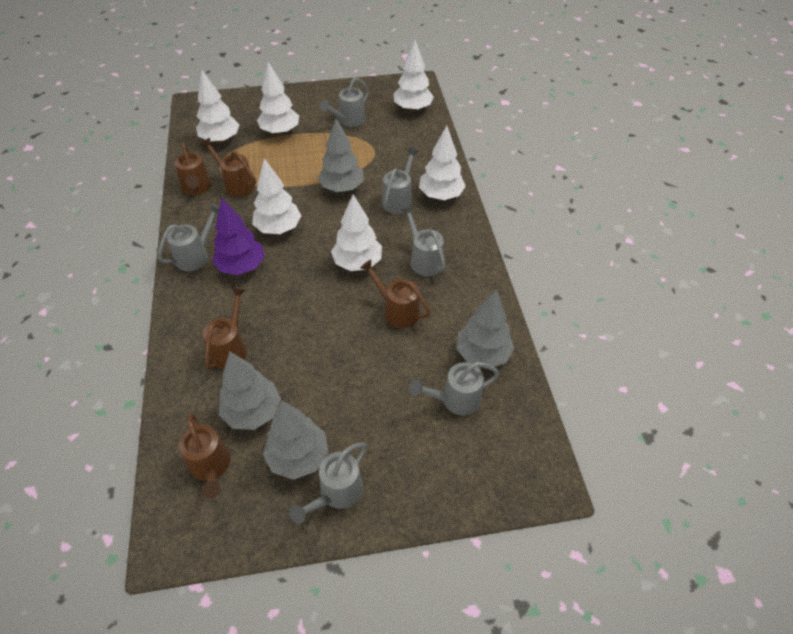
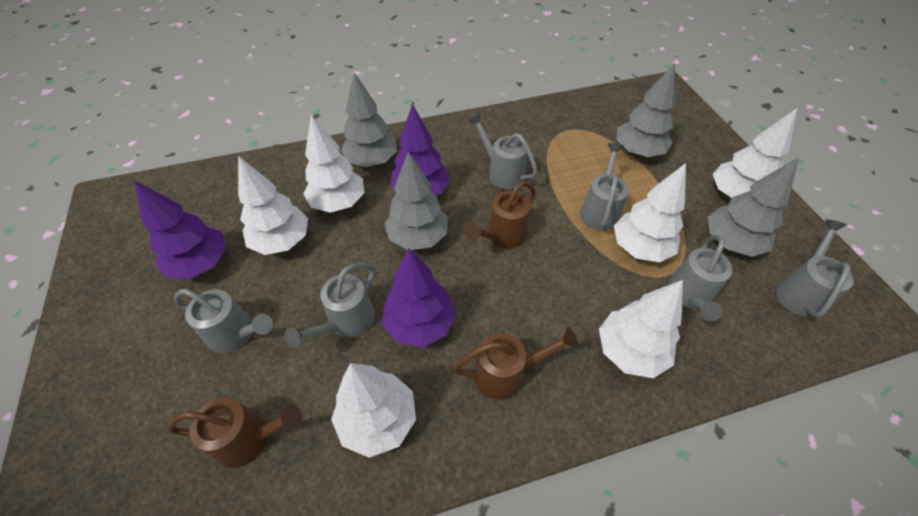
brown watering can: [175,142,211,195] [179,413,231,499] [201,138,256,197] [203,287,247,369] [360,259,431,328] = 5 -> [167,398,302,468] [453,328,579,400] [465,181,536,249] = 3
purple tree: [212,197,265,275] = 1 -> [134,180,226,279] [382,248,456,347] [391,103,450,195] = 3

